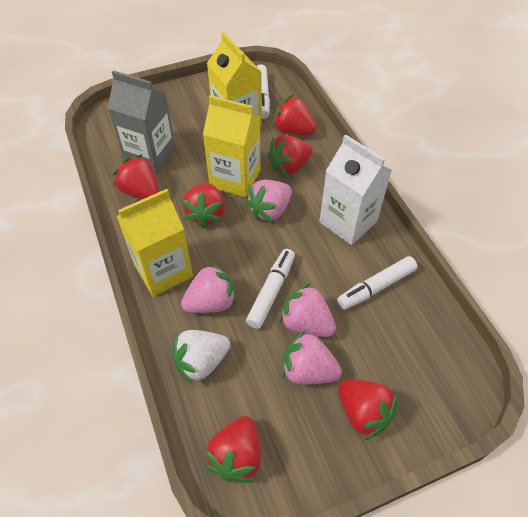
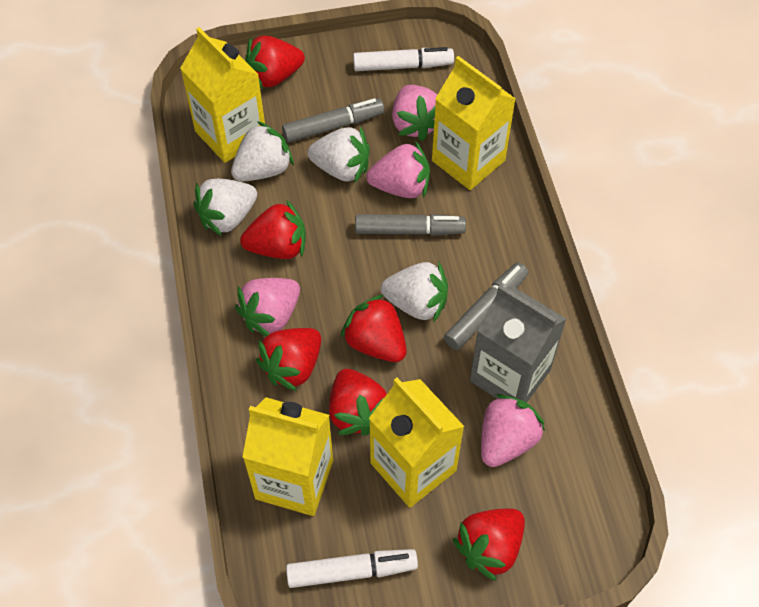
grey marker: none = 0 -> [282,98,384,143] [355,214,466,236] [444,263,528,350] = 3
white carton: [319,134,392,245] = 1 -> none = 0
white marker: [246,249,295,329] [257,64,270,119] [337,256,418,310] = 3 -> [286,549,418,588] [353,47,454,71] = 2
white strawberry: [172,330,230,384] = 1 -> [194,179,257,236] [231,121,294,182] [307,127,370,184] [381,262,448,323] = 4
yellow carton: [117,189,193,297] [203,95,260,197] [207,32,262,127] = 3 -> [180,27,265,163] [242,397,333,516] [369,378,465,508] [432,56,516,190] = 4

